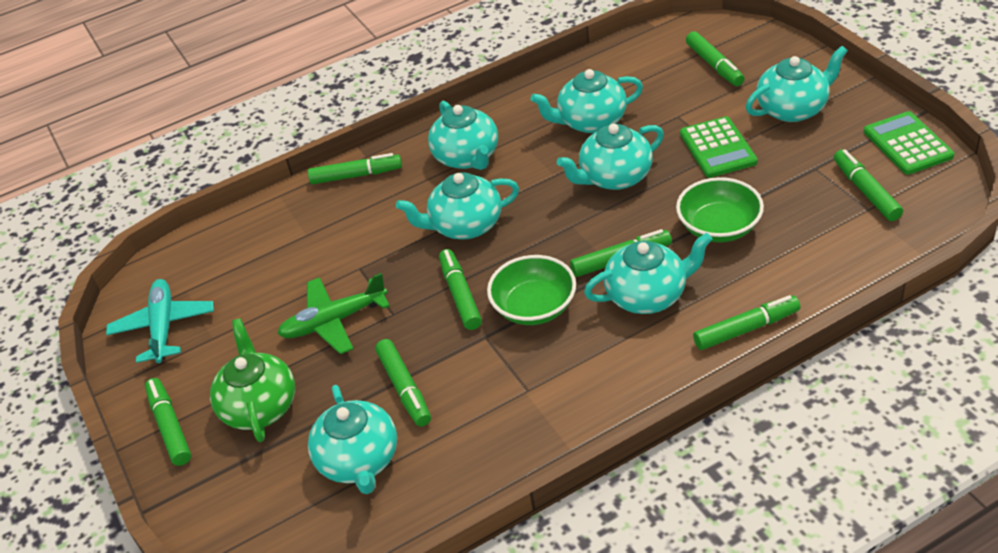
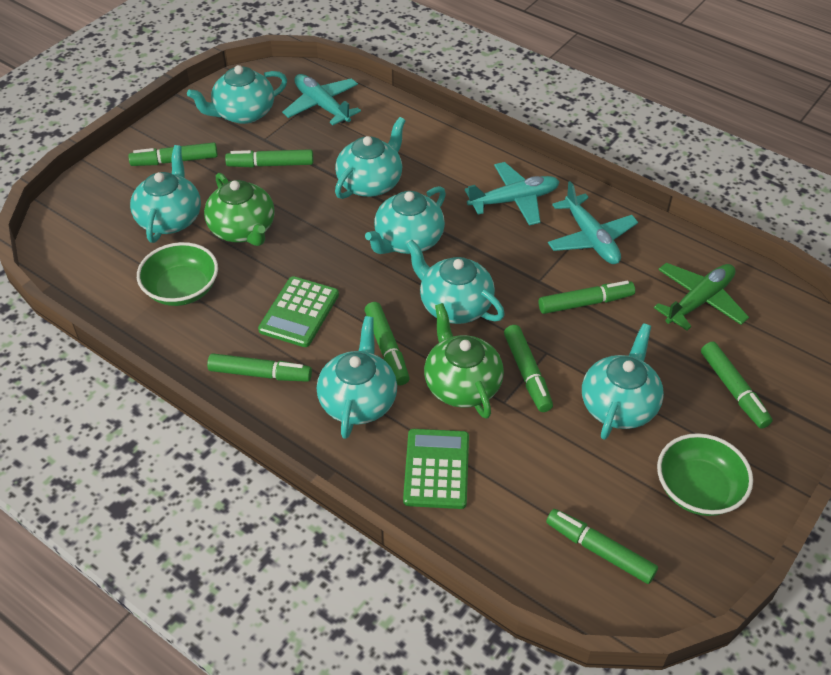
green teapot: [210,319,295,442] = 1 -> [204,173,275,246] [424,303,504,419] = 2
turquoise plane: [106,279,214,363] = 1 -> [282,74,361,125] [465,162,559,226] [548,181,638,264] = 3

